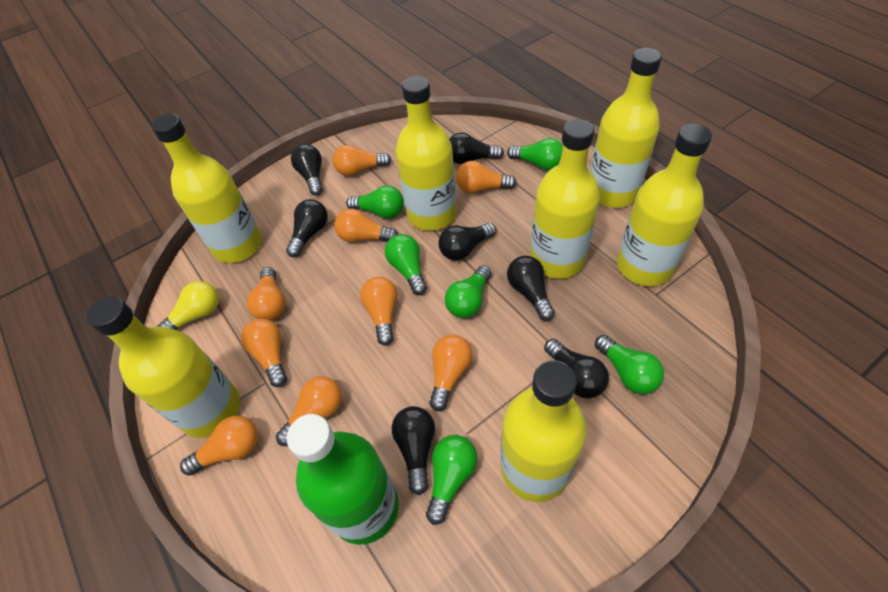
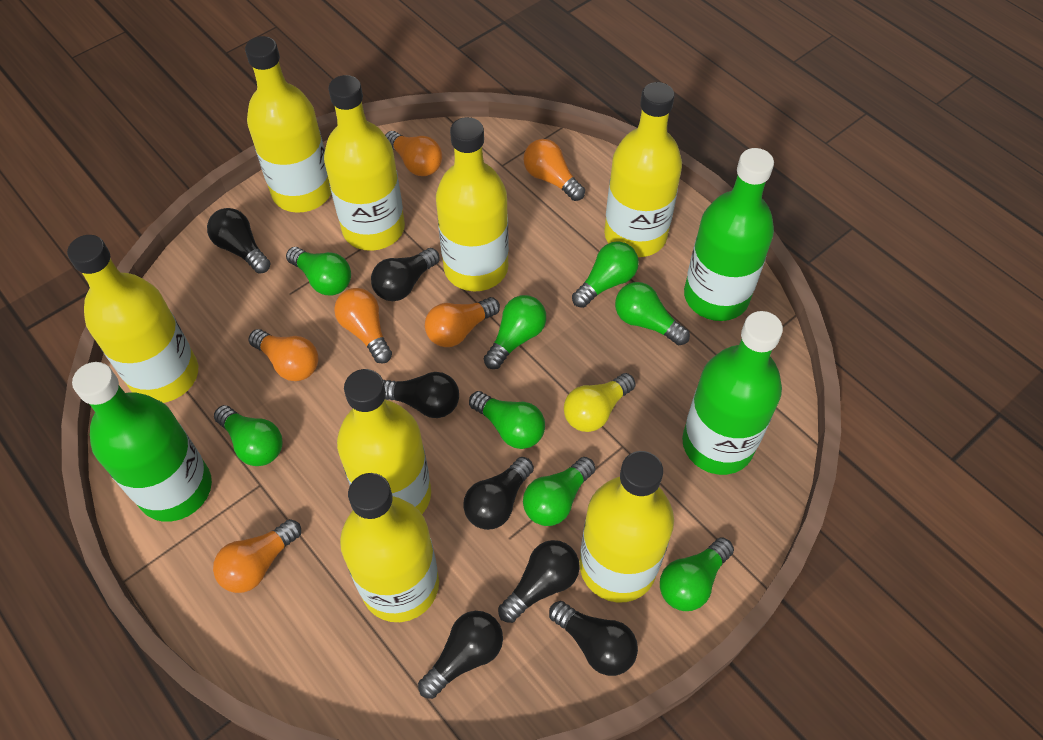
green bottle: [287,414,399,545] = 1 -> [72,362,212,522] [682,311,783,475] [684,148,774,321] = 3
green light bulb: [346,186,404,219] [385,234,427,295] [426,435,477,525] [445,265,492,318] [507,138,563,170] [595,335,664,394] = 6 -> [214,405,282,466] [286,247,351,296] [469,391,545,449] [484,295,546,369] [523,457,595,526] [572,241,639,308] [615,282,690,345] [660,537,734,611] = 8
orange light bulb: [180,416,258,476] [241,319,287,387] [247,267,285,321] [276,376,342,446] [333,145,392,176] [334,209,398,242] [360,277,397,346] [429,335,472,411] [456,161,517,193] = 9 -> [213,519,301,593] [249,329,319,381] [334,288,392,364] [385,131,442,176] [425,297,500,347] [523,139,585,201] = 6
yellow bottle: [87,296,240,438] [151,114,262,263] [395,76,457,231] [500,360,587,502] [530,119,600,279] [590,48,662,208] [617,124,712,286] = 7 -> [67,235,198,403] [245,36,331,213] [324,75,405,251] [337,369,431,514] [340,473,439,622] [436,117,509,291] [580,451,674,603] [604,82,682,257] = 8

